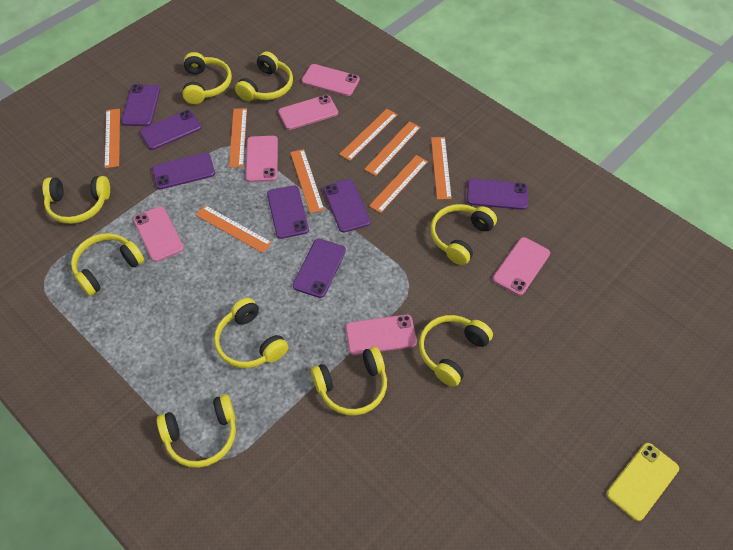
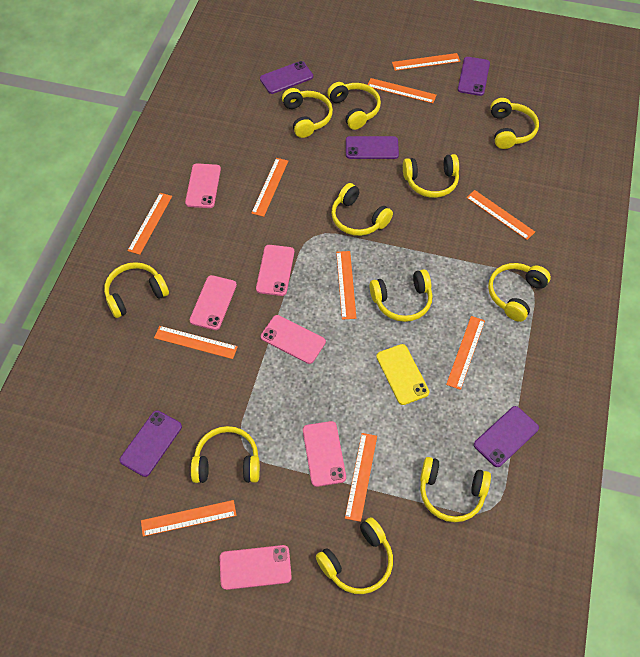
orange ruler: [104,109,120,168] [196,205,272,253] [229,108,247,167] [290,149,324,213] [339,109,398,161] [364,121,421,176] [369,155,428,213] [431,137,452,200] = 8 -> [127,193,172,255] [141,500,237,536] [154,326,238,359] [251,158,288,217] [336,251,356,320] [345,433,377,522] [368,78,436,103] [392,53,460,71] [446,316,485,390] [466,190,535,240] = 10
purple phone: [121,84,160,126] [140,110,202,150] [152,153,215,189] [267,185,309,239] [293,239,346,298] [323,179,371,233] [467,179,528,210] = 7 -> [120,410,182,477] [260,61,313,94] [346,136,399,159] [458,57,490,96] [474,406,539,467] = 5
yellow headphones: [42,176,110,224] [71,233,144,296] [157,394,236,468] [183,52,232,104] [214,298,288,368] [235,51,293,101] [311,347,387,416] [419,315,493,387] [430,204,497,265] = 9 -> [104,262,169,318] [191,426,260,483] [282,88,333,138] [316,517,393,594] [327,82,381,130] [331,183,393,236] [369,269,432,322] [403,154,459,198] [420,457,491,522] [488,263,551,322] [490,98,539,149] = 11

